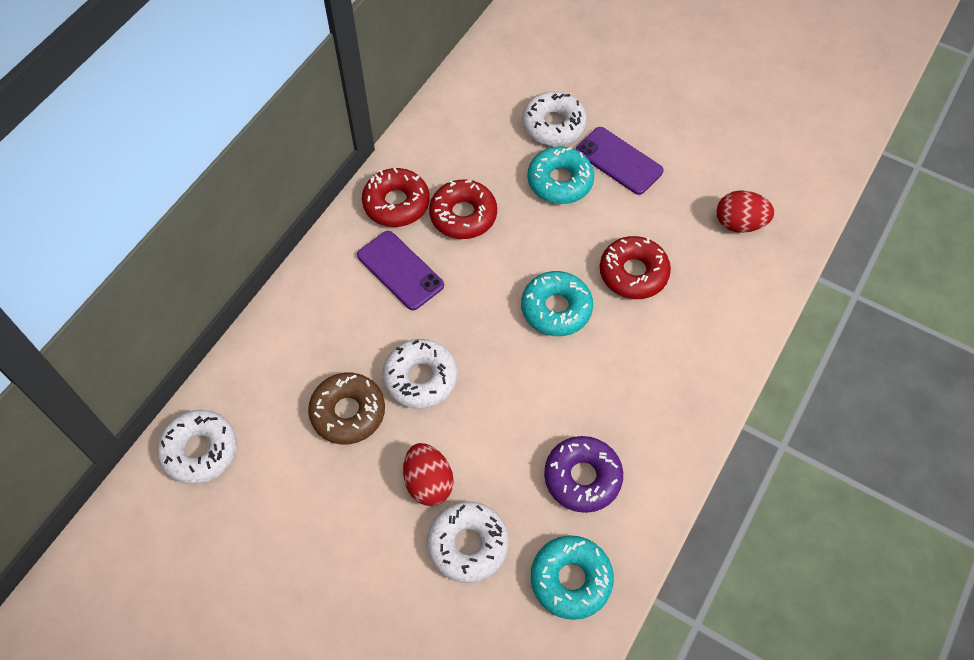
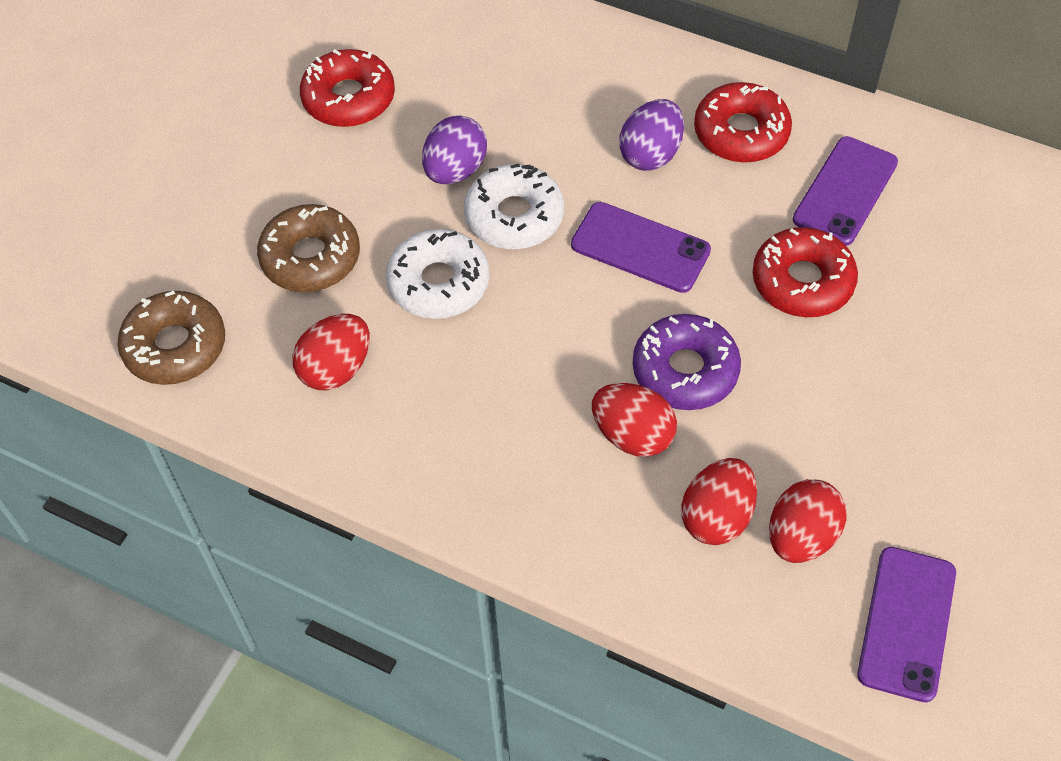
brown donut: [308,373,385,444] = 1 -> [117,291,225,385] [257,204,360,292] = 2
purple egg: none = 0 -> [422,115,487,184] [619,99,684,171] = 2
purple phone: [357,231,444,310] [576,127,664,195] = 2 -> [571,202,711,293] [793,136,898,246] [857,547,956,702] = 3
red egg: [403,443,454,506] [717,190,774,233] = 2 -> [293,314,370,390] [592,383,677,457] [681,458,757,545] [769,479,847,563] = 4
turquoise donut: [521,271,593,336] [527,146,594,204] [531,535,614,620] = 3 -> none = 0
white donut: [157,410,237,484] [382,339,457,409] [427,502,509,583] [522,91,587,146] = 4 -> [386,229,489,319] [464,164,564,249] = 2

